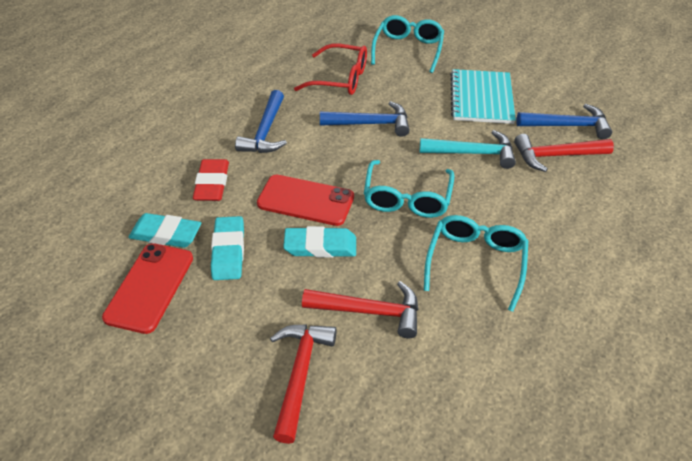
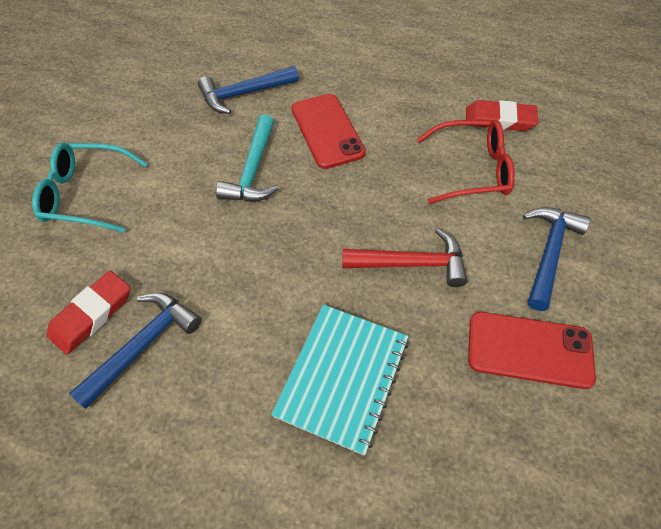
red eraser: [193,159,229,201] = 1 -> [47,271,130,355] [466,100,538,131] = 2
red hammer: [270,324,337,444] [302,281,419,338] [514,134,614,172] = 3 -> [342,228,468,287] = 1
turquoise eraser: [128,213,201,248] [211,216,244,280] [283,226,356,258] = 3 -> none = 0
turquoise glasses: [364,160,454,218] [371,15,444,73] [424,215,528,312] = 3 -> [32,143,148,232] = 1

